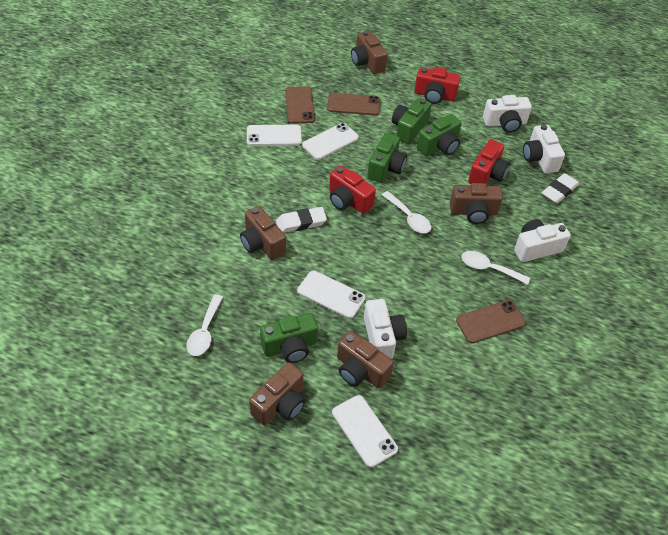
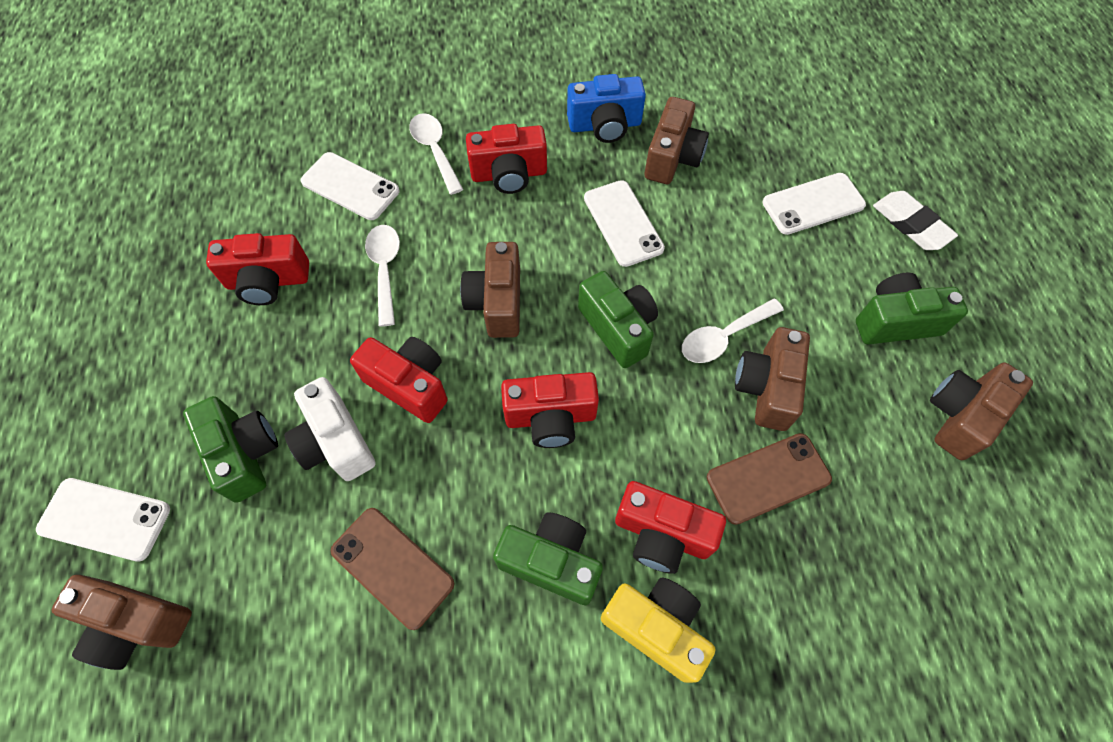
blue camera: none = 0 -> [567,74,646,143] = 1
brown phone: [285,86,315,124] [327,93,380,115] [456,300,526,343] = 3 -> [331,508,455,630] [707,433,832,525] = 2
red camera: [329,165,376,214] [414,67,460,104] [468,140,510,184] = 3 -> [206,233,309,305] [350,337,448,423] [466,124,547,194] [501,372,599,448] [615,481,726,574] = 5
white camera: [364,299,407,359] [483,95,532,133] [514,219,571,262] [523,124,565,173] = 4 -> [284,377,376,481] = 1
white eraser: [276,207,327,233] [542,173,579,204] = 2 -> [873,191,958,250] = 1
yellow camera: none = 0 -> [601,577,716,683] = 1

